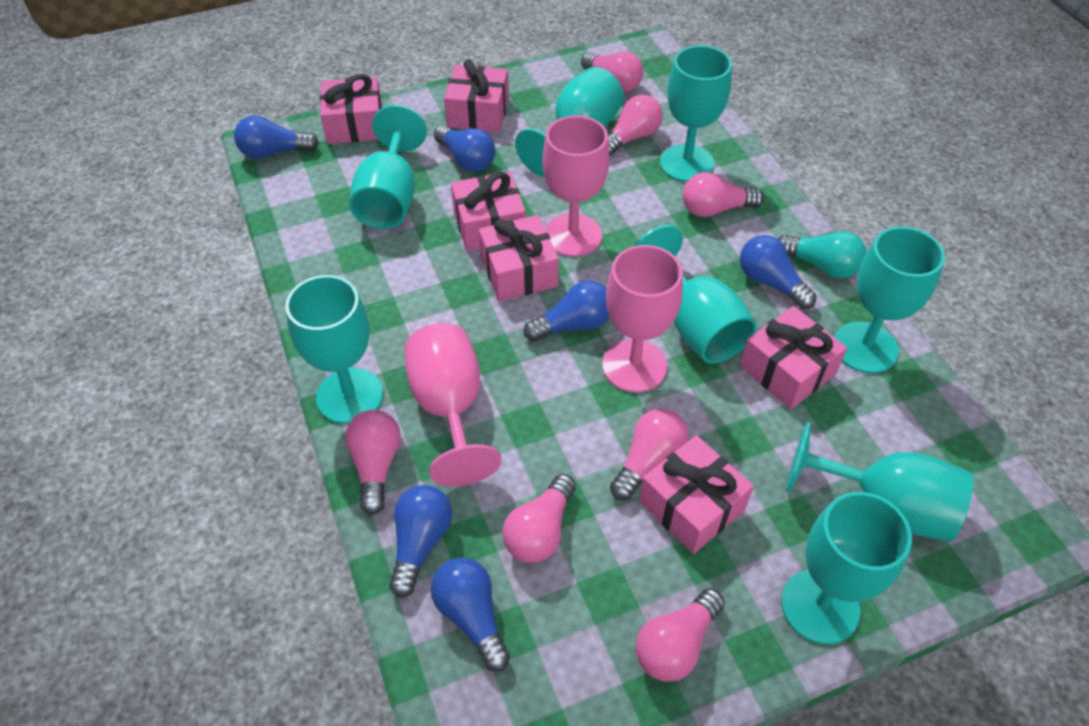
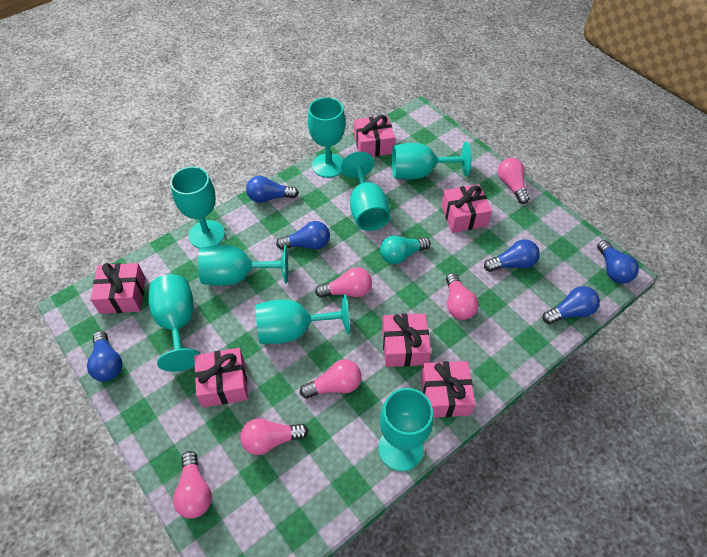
pink goblet: [405,323,501,487] [543,116,610,257] [602,245,683,393] = 3 -> none = 0
pink light bulb: [345,410,401,515] [502,474,576,563] [581,51,643,92] [608,95,663,156] [610,409,689,500] [635,588,725,682] [683,172,764,217] = 7 -> [173,451,212,519] [240,418,309,455] [300,360,361,399] [315,267,372,298] [446,273,478,320] [498,158,530,204] = 6

